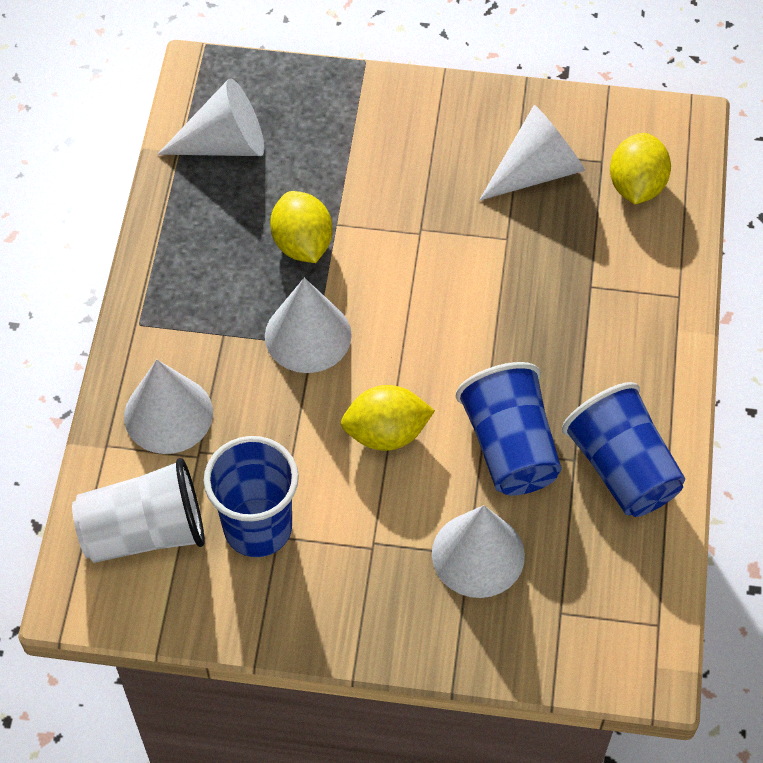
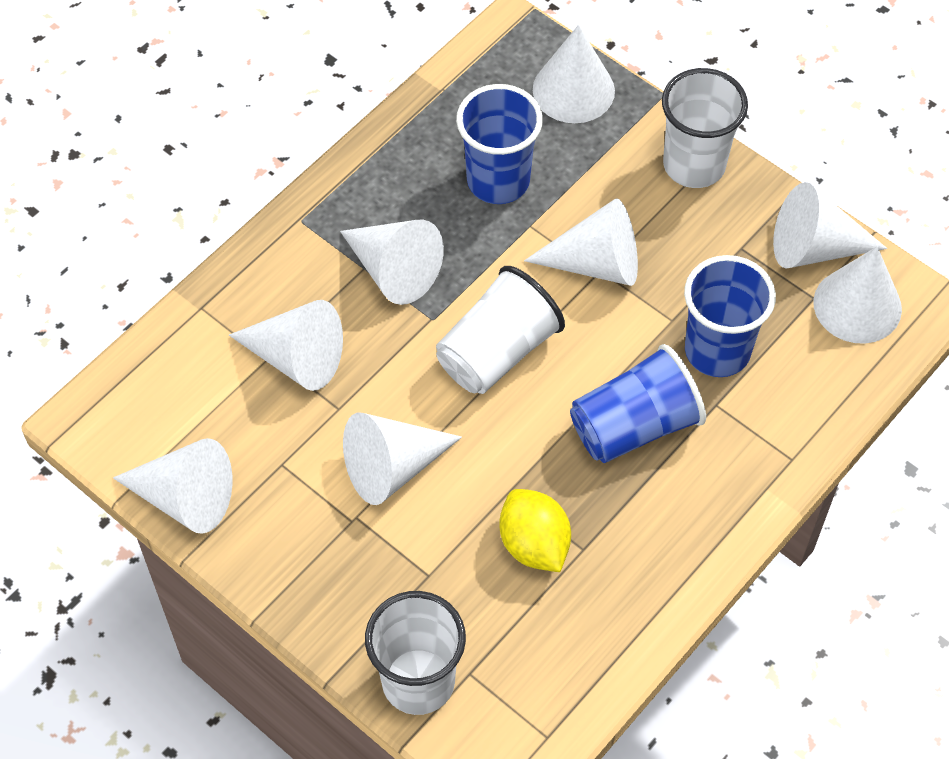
white cone: [124,360,213,454] [158,78,264,156] [265,278,352,373] [432,505,525,598] [479,105,585,200] = 5 -> [113,438,232,534] [229,300,343,391] [340,219,444,305] [343,412,462,505] [524,198,638,286] [533,25,615,123] [773,182,887,269] [813,246,902,344] = 8
white cup: [72,458,205,563] = 1 -> [365,591,466,715] [436,266,565,394] [662,68,748,188] = 3
yellow lemon: [270,191,333,263] [341,385,435,451] [610,133,671,204] = 3 -> [500,489,571,572] = 1

